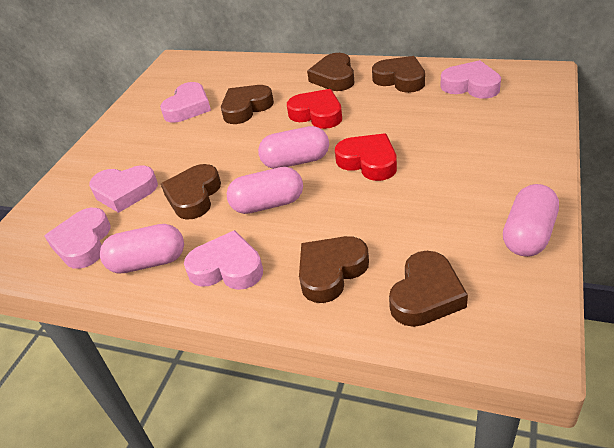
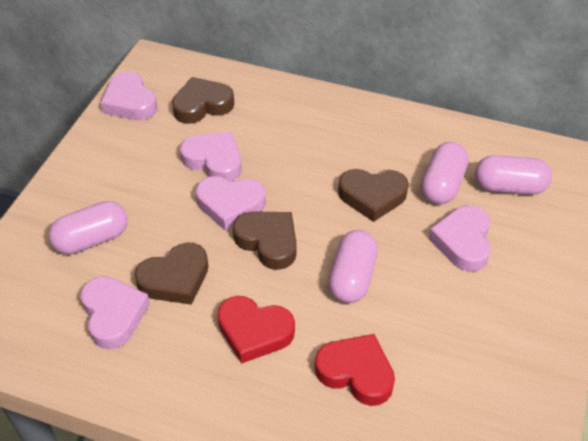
brown heart: [161,164,221,220] [221,85,274,124] [299,236,369,303] [307,53,354,91] [372,56,425,93] [389,251,468,327] = 6 -> [135,242,208,305] [172,77,234,124] [233,211,297,270] [338,169,409,222] = 4

